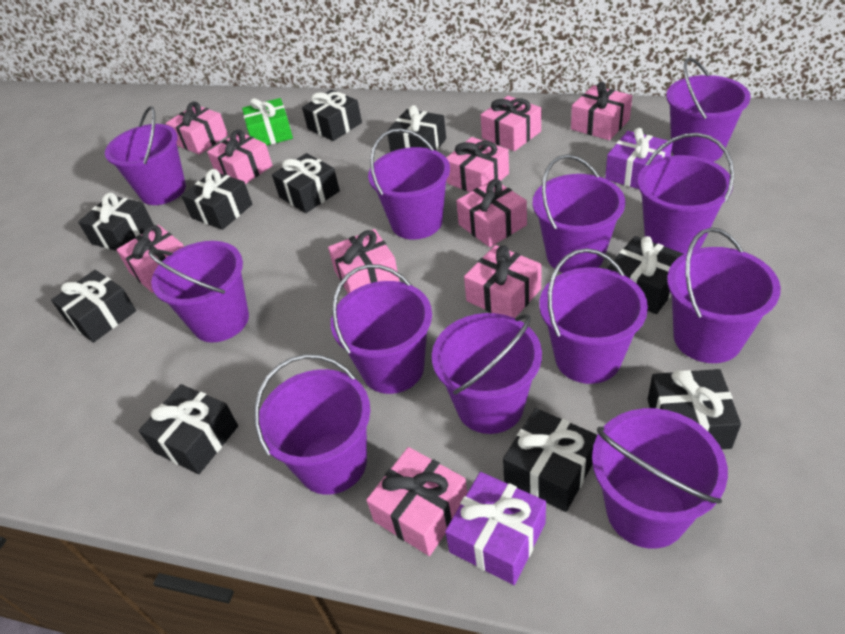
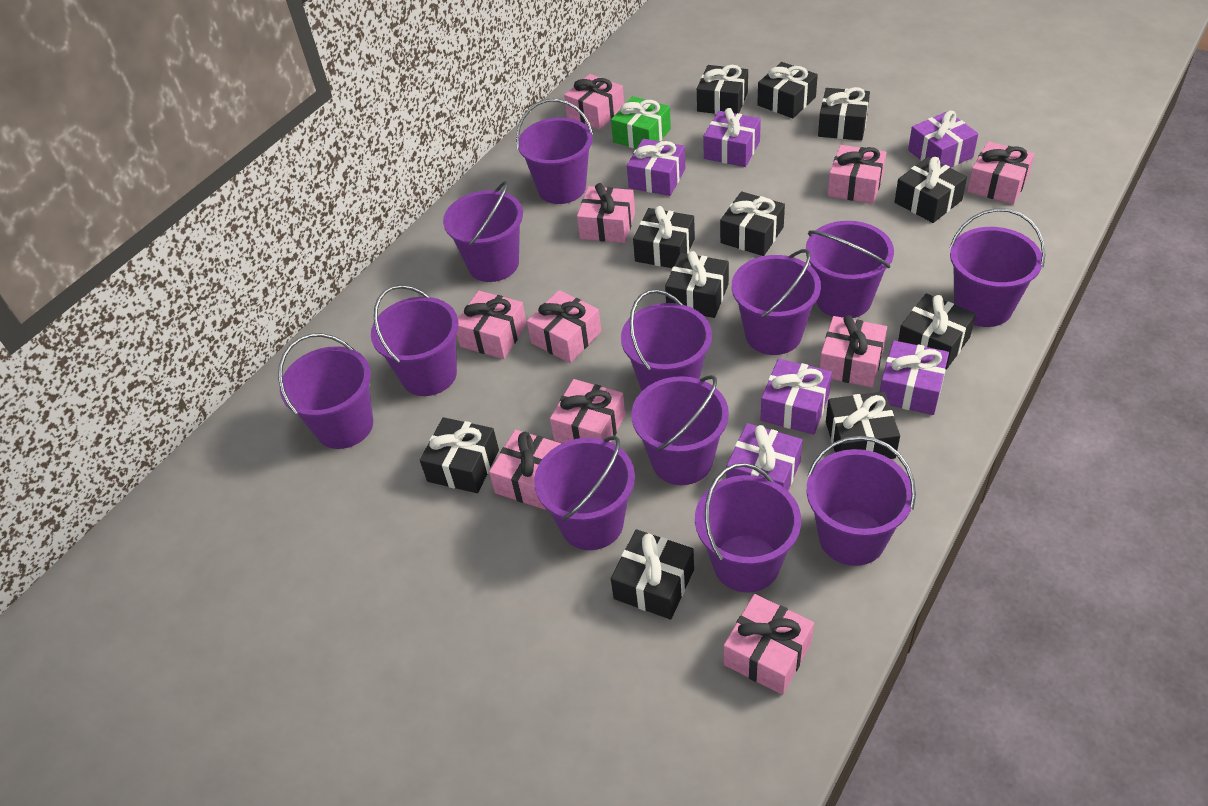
black gift: [51,270,136,343] [78,193,154,251] [138,384,238,474] [181,169,252,230] [272,153,340,213] [302,90,362,141] [387,105,446,152] [503,408,597,512] [607,236,683,314] [648,369,741,449] = 10 -> [420,417,499,493] [611,529,694,619] [633,206,695,268] [665,251,729,318] [697,65,748,114] [720,191,785,256] [757,62,818,118] [818,87,870,141] [826,392,900,459] [895,157,967,223] [898,293,976,370] = 11
purple gift: [445,472,546,585] [605,128,673,189] = 2 -> [627,139,686,196] [703,108,761,167] [726,423,802,491] [760,359,832,435] [880,340,949,415] [908,111,978,168] = 6

